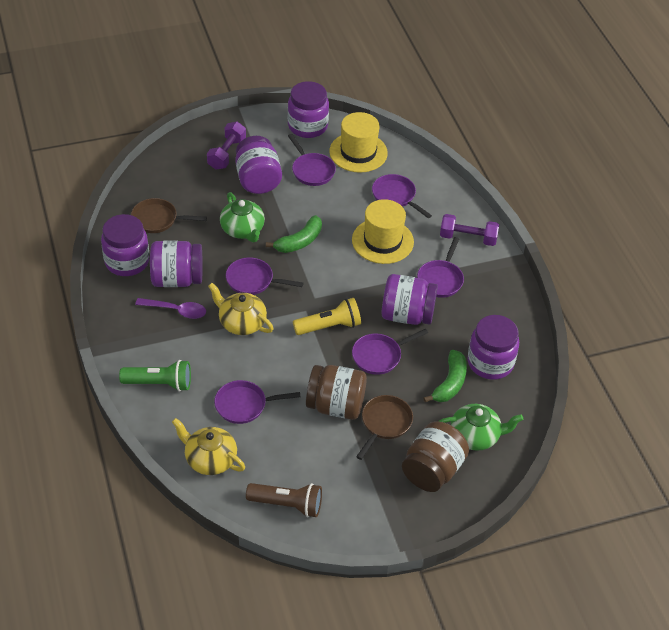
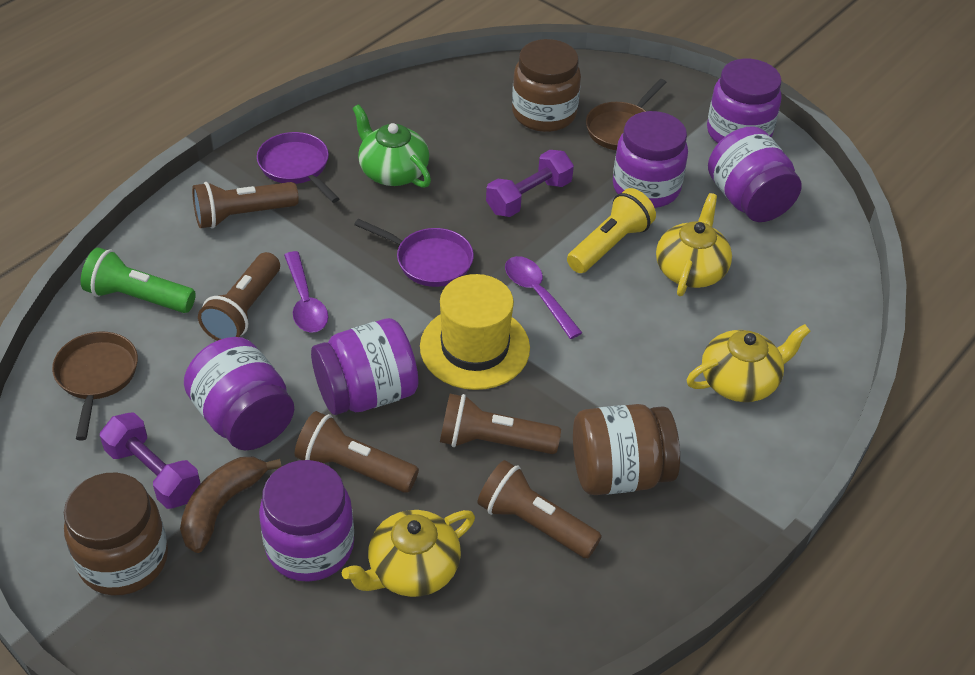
brown banana: none = 0 -> [180,457,282,553] = 1
brown flashlight: [246,483,322,517] = 1 -> [192,182,299,229] [198,252,280,341] [295,411,419,493] [440,394,561,454] [477,460,602,558] = 5
brown jar: [306,365,367,420] [402,421,469,492] = 2 -> [64,472,168,595] [512,39,581,132] [573,404,680,495] = 3
green banana: [266,215,322,253] [424,350,467,402] = 2 -> none = 0
green teapot: [220,192,265,242] [438,404,523,451] = 2 -> [352,104,431,188] = 1
purple pan: [214,380,300,424] [226,257,304,295] [288,134,336,186] [352,329,428,375] [372,174,432,218] [417,237,464,298] = 6 -> [257,132,340,203] [354,219,474,287] = 2
purple spoon: [135,298,206,319] = 1 -> [284,251,328,332] [505,256,582,339] = 2
yellow hat: [329,112,388,173] [352,199,414,264] = 2 -> [420,274,530,390] = 1
yellow teapot: [172,418,245,475] [208,283,273,335] = 2 -> [342,510,475,597] [656,193,732,296] [687,324,811,402] = 3

